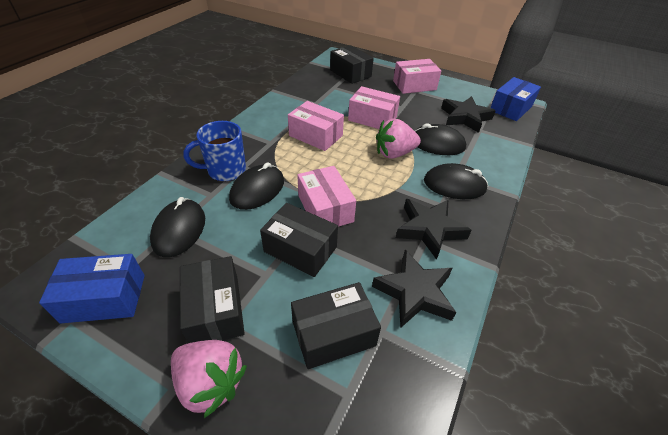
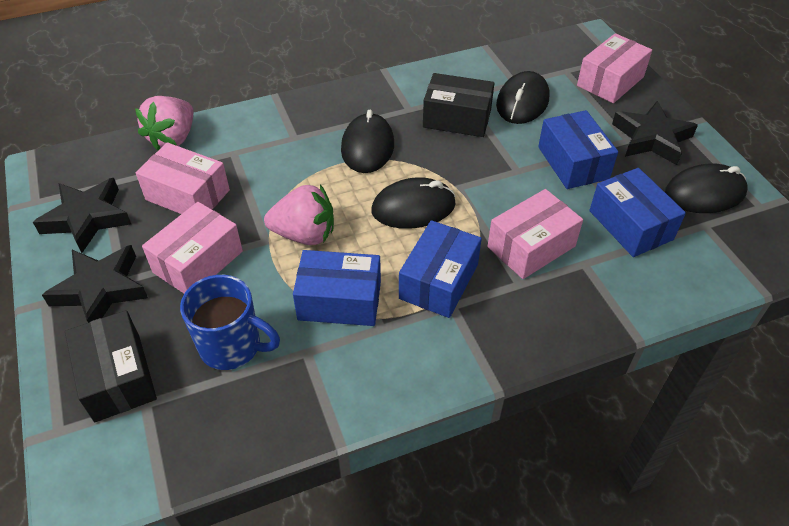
black box: [180,256,245,343] [260,203,338,277] [291,282,381,369] [330,45,374,84] = 4 -> [65,310,157,422] [423,73,494,137] = 2
blue box: [39,254,145,323] [491,77,541,121] = 2 -> [293,250,381,326] [399,220,482,318] [538,110,618,189] [589,168,686,257] = 4

